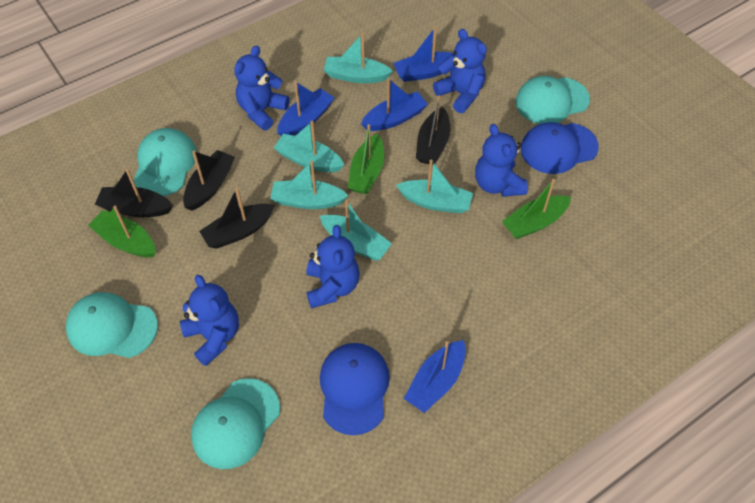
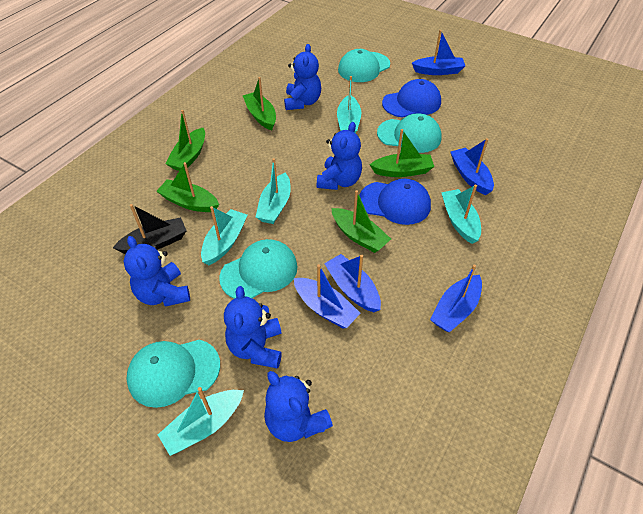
black boat: [95,169,173,217] [183,150,235,211] [199,188,275,249] [416,95,450,165] = 4 -> [113,204,187,254] = 1
blue boat: [277,81,335,136] [361,78,428,131] [393,26,454,82] [404,340,466,413] = 4 -> [294,264,361,328] [324,254,381,312] [412,30,465,75] [430,264,482,332] [451,138,494,195] = 5
green boat: [88,206,156,257] [348,124,384,194] [502,179,571,239] = 3 -> [156,162,219,212] [165,110,205,171] [243,77,276,130] [331,190,391,253] [370,129,434,177] = 5

